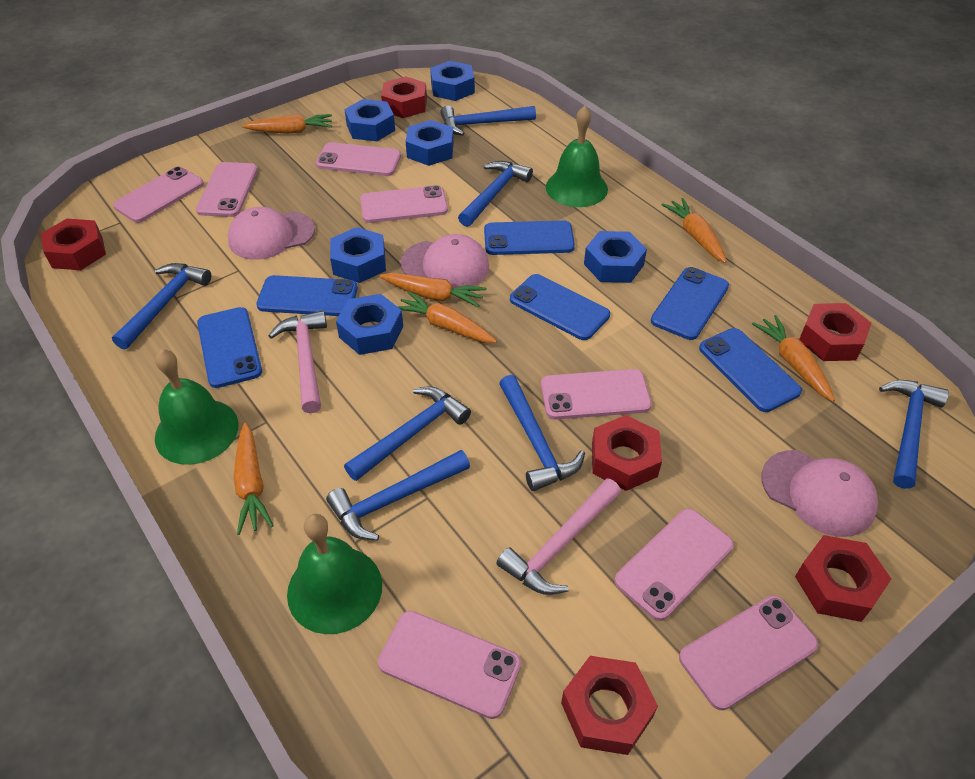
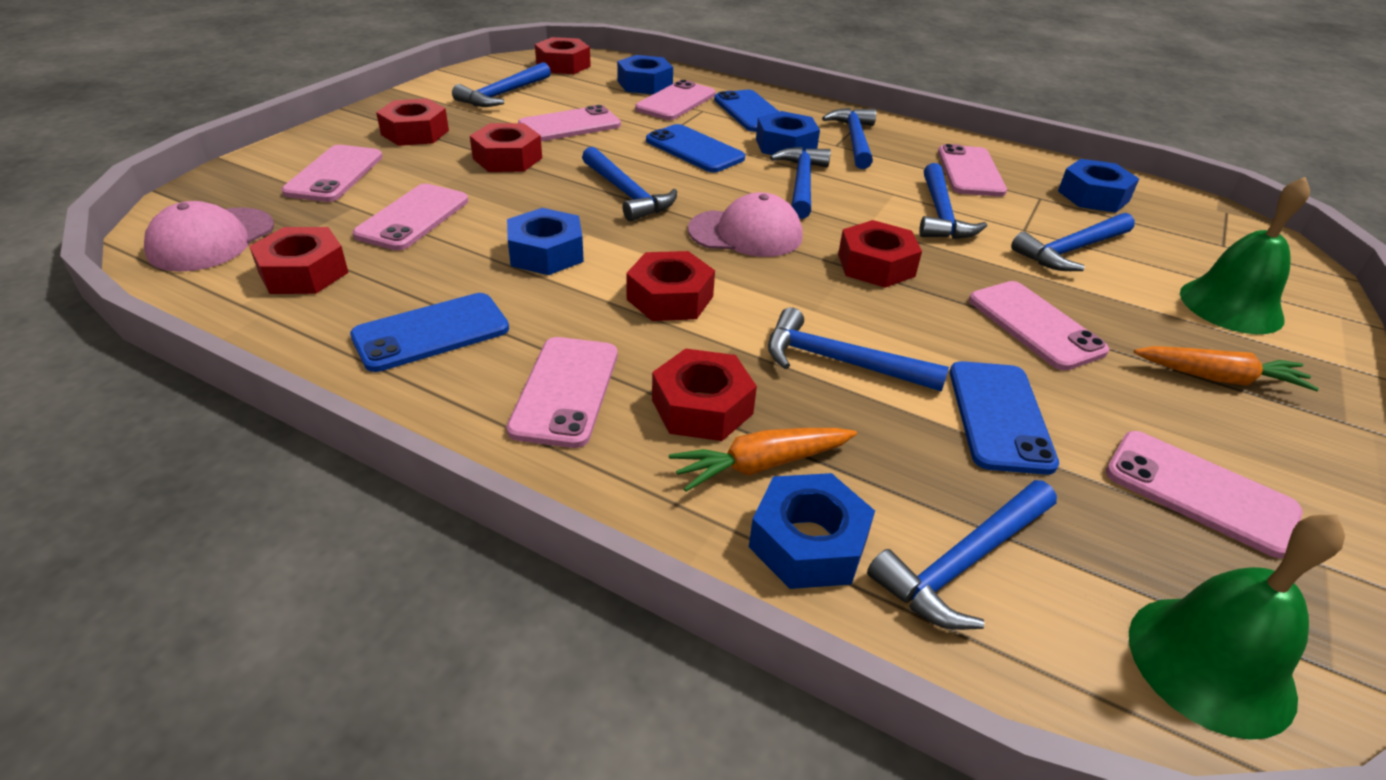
blue hammer: [112,263,211,350] [326,450,470,541] [344,386,471,481] [440,105,536,136] [458,161,533,227] [499,375,585,491] [879,380,949,489] = 7 -> [452,62,551,107] [582,147,677,221] [768,307,949,392] [770,147,831,219] [822,108,876,169] [867,480,1057,630] [919,163,987,239] [1011,213,1135,271] = 8
blue nut: [330,227,386,283] [336,294,403,355] [344,99,395,141] [406,120,454,166] [430,61,475,101] [584,231,647,283] = 6 -> [507,208,584,275] [617,55,673,94] [749,473,875,589] [756,111,820,155] [1058,159,1139,213] = 5
blue phone: [197,307,262,388] [256,275,358,316] [484,220,575,255] [510,274,610,340] [651,267,729,340] [699,328,802,412] = 6 -> [350,293,509,372] [646,124,745,172] [714,90,779,132] [950,361,1059,475] = 4
green bell: [155,349,238,465] [287,514,382,634] [546,106,608,207] = 3 -> [1129,515,1345,740] [1180,177,1310,334] = 2
orange carrot: [233,423,274,535] [242,114,332,134] [379,273,487,307] [397,291,497,343] [661,198,727,263] [752,315,835,402] = 6 -> [669,428,857,492] [1134,346,1319,391] = 2
pink cap: [228,207,315,259] [400,234,489,288] [761,450,878,537] = 3 -> [144,201,274,272] [688,192,802,257] = 2
pink hammer: [268,311,327,413] [497,478,621,595] = 2 -> none = 0
red nut: [41,219,106,270] [381,76,427,118] [561,656,658,755] [592,415,662,491] [795,535,891,622] [799,303,871,361] = 6 -> [249,227,349,294] [376,98,449,146] [470,123,542,172] [535,37,591,74] [626,251,715,321] [652,348,757,441] [838,220,922,288] = 7

